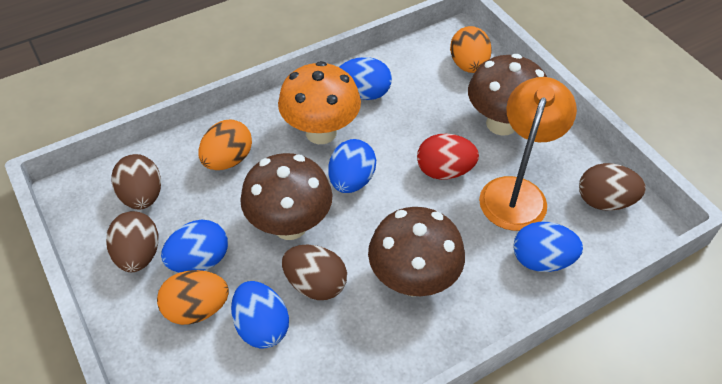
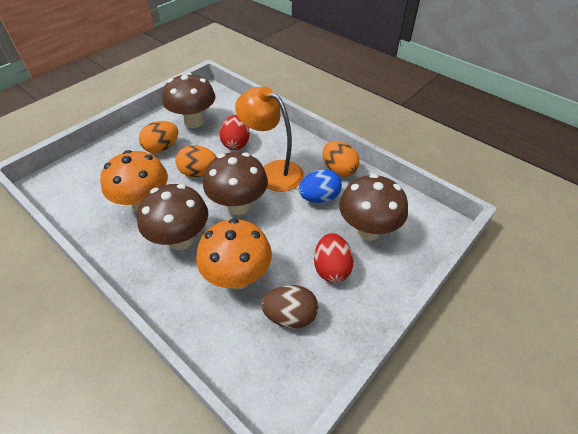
blue egg: [161,220,228,273] [231,281,289,349] [328,139,376,193] [339,57,392,100] [513,222,583,272] = 5 -> [299,169,342,203] = 1
brown egg: [106,211,159,272] [111,154,161,209] [282,244,347,300] [579,163,646,211] = 4 -> [261,285,318,329] = 1
brown mushroom: [240,153,333,240] [368,207,465,296] [468,54,547,136] = 3 -> [137,184,208,251] [162,72,215,128] [203,152,268,215] [339,174,408,241] = 4
orange mushroom: [278,61,361,144] = 1 -> [100,150,168,213] [196,218,272,290] = 2
red egg: [417,134,479,180] = 1 -> [220,115,250,150] [314,233,354,283] = 2

